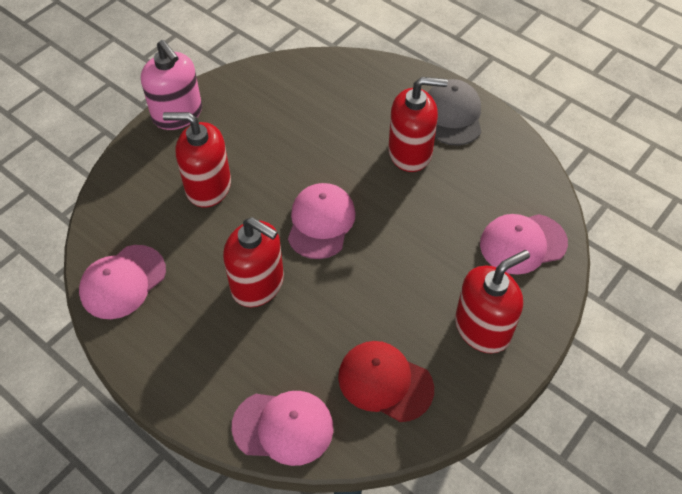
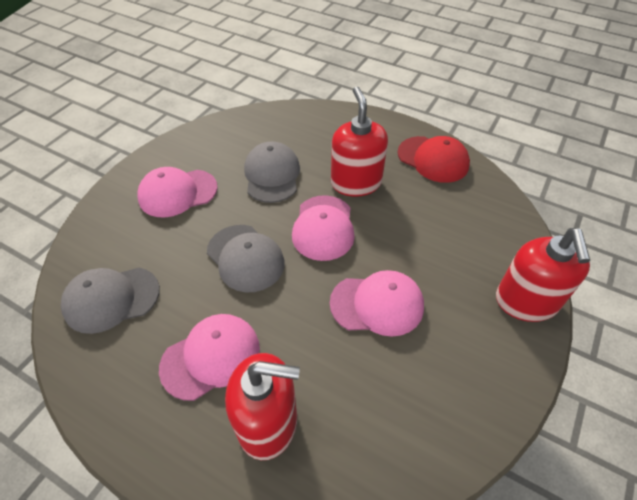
grey cap: [427,79,481,146] = 1 -> [61,268,160,334] [207,225,285,292] [244,142,300,203] = 3
pink soap dispenser: [141,40,202,130] = 1 -> none = 0
red soap dispenser: [163,112,231,207] [223,217,284,307] [388,77,448,172] [455,250,530,353] = 4 -> [225,353,300,460] [331,87,388,197] [496,228,590,322] = 3

